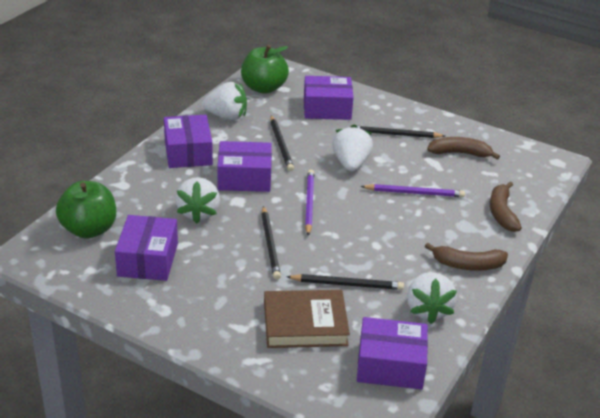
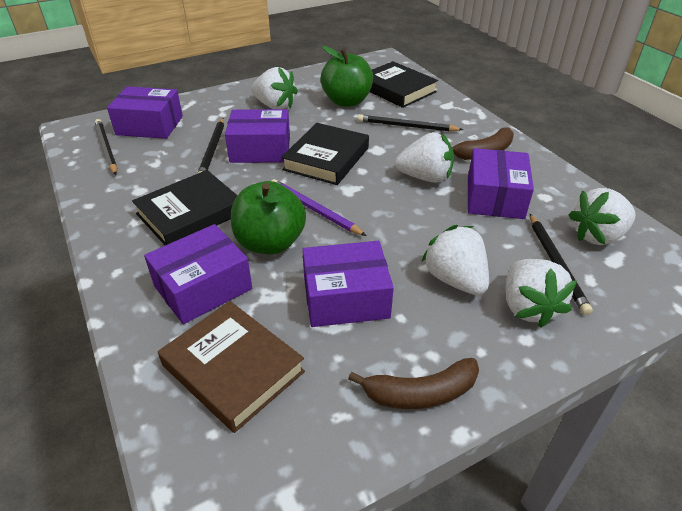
black book: none = 0 -> [132,170,238,245] [281,123,369,185] [369,61,438,108] = 3
brown banana: [425,243,508,271] [427,137,500,160] [490,182,522,232] = 3 -> [348,358,479,409] [452,127,514,160] = 2
purple pencil: [305,170,314,236] [361,184,465,197] = 2 -> [271,179,367,236] = 1
white strawberry: [175,177,220,224] [202,82,247,120] [332,124,373,171] [407,272,457,324] = 4 -> [251,67,298,109] [395,132,454,183] [421,225,489,295] [506,259,577,328] [569,188,636,245] = 5

